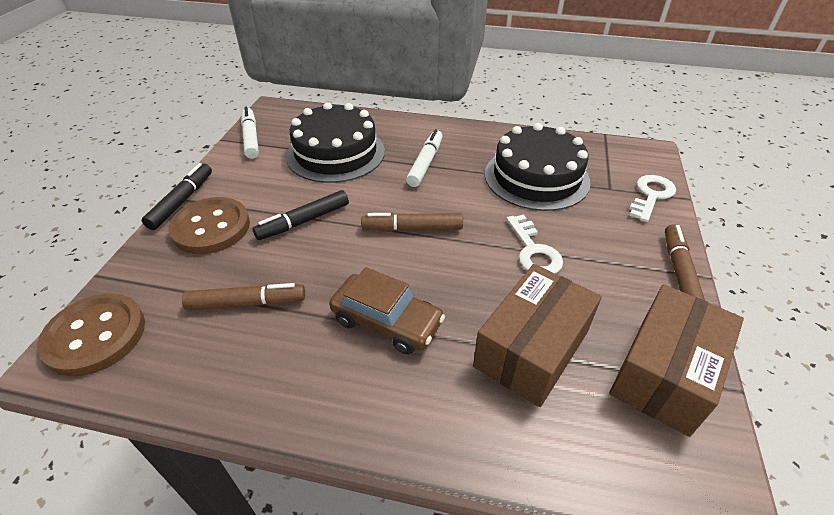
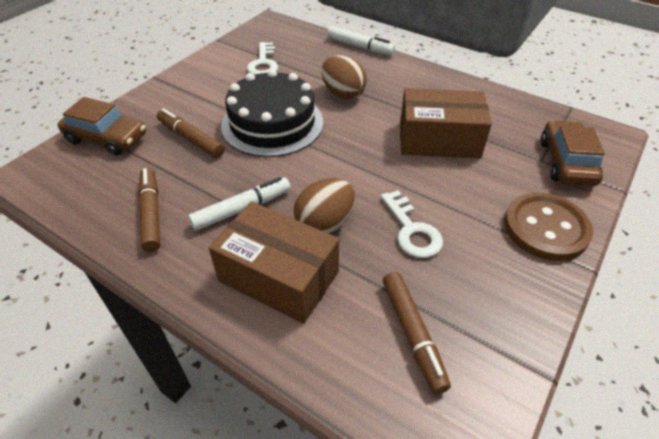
black cake: [286,102,385,183] [485,123,591,211] = 2 -> [221,69,323,157] = 1
black marker: [142,163,212,230] [252,190,349,240] = 2 -> none = 0
brown button: [37,293,145,376] [168,197,250,254] = 2 -> [504,193,593,261] = 1
brown car: [329,267,445,354] = 1 -> [58,97,146,156] [541,120,605,186] = 2
brown egg: none = 0 -> [293,178,355,234] [322,55,367,99] = 2

